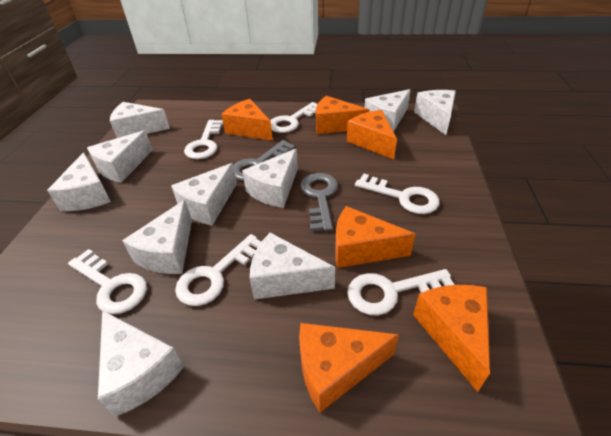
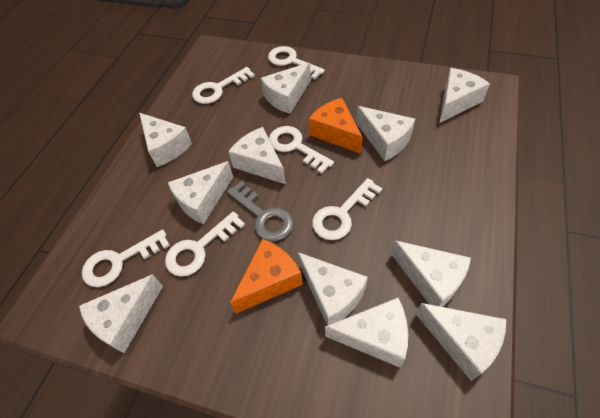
grey key: [233,140,295,181] [300,173,338,231] = 2 -> [227,181,293,241] = 1
orange cheese: [221,99,273,141] [299,323,399,413] [316,96,369,134] [335,206,416,268] [347,110,397,160] [413,285,490,392] = 6 -> [230,239,303,314] [309,98,363,154] = 2
white cheese: [47,152,111,211] [87,130,153,183] [98,310,184,417] [110,102,170,138] [122,200,192,274] [171,163,237,226] [242,149,298,208] [250,233,335,300] [365,89,411,132] [414,90,456,135] = 10 -> [79,274,163,353] [139,113,192,167] [168,161,233,224] [228,127,286,184] [261,63,311,114] [298,252,368,326] [325,297,408,367] [356,106,415,161] [391,240,471,307] [416,303,506,381] [439,68,490,123] = 11

